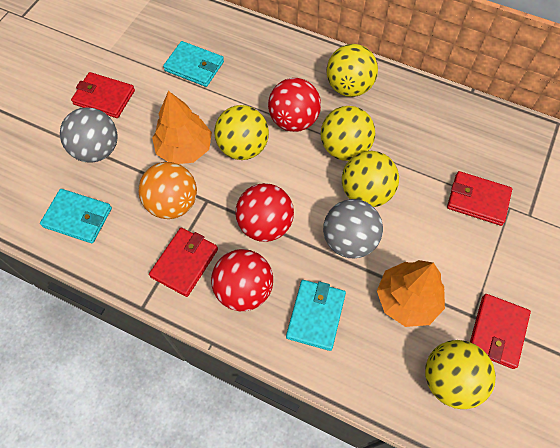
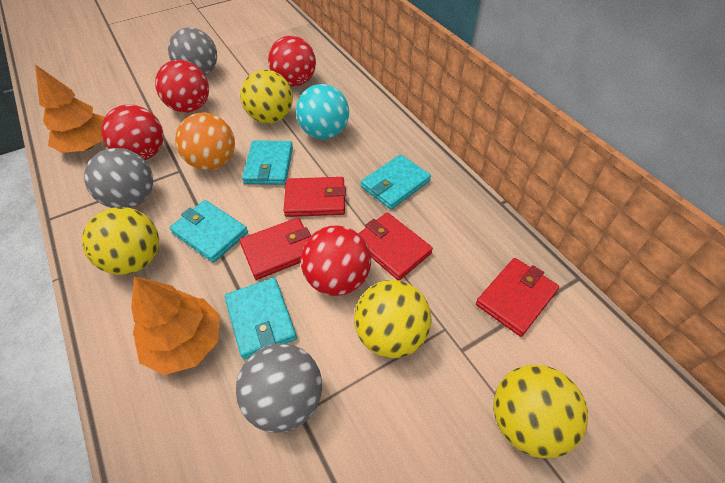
grey ball: [60,107,118,163] [323,199,383,258] = 2 -> [84,148,153,208] [168,27,217,75] [236,343,322,433] = 3
red ball: [211,249,273,311] [235,183,294,242] [268,78,321,132] = 3 -> [101,105,164,160] [155,60,209,113] [268,36,316,87] [301,225,371,296] = 4
turquoise ball: none = 0 -> [296,84,349,139] = 1
turquoise wallet: [40,189,112,243] [163,41,224,87] [286,280,346,351] = 3 -> [169,200,248,263] [225,278,297,359] [242,140,293,185] [361,154,431,210] = 4
yellow ball: [214,105,269,160] [321,106,375,161] [326,44,378,97] [342,151,399,207] [425,340,496,409] = 5 -> [82,207,159,275] [240,70,293,123] [354,280,432,358] [493,365,588,459] = 4

